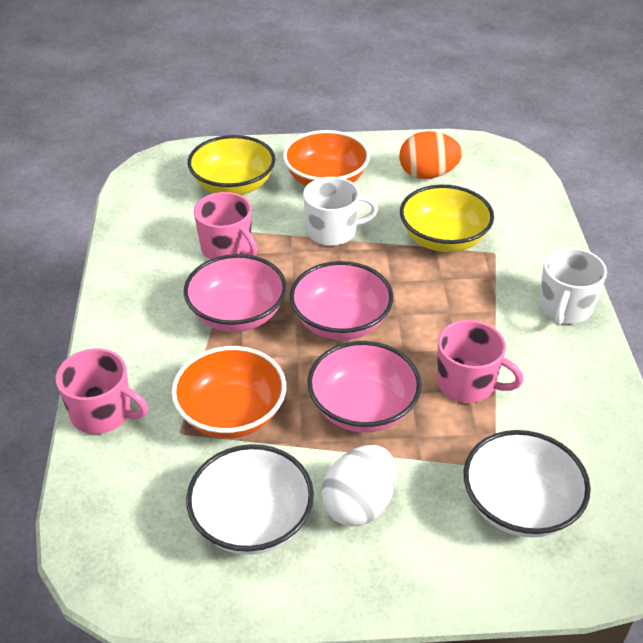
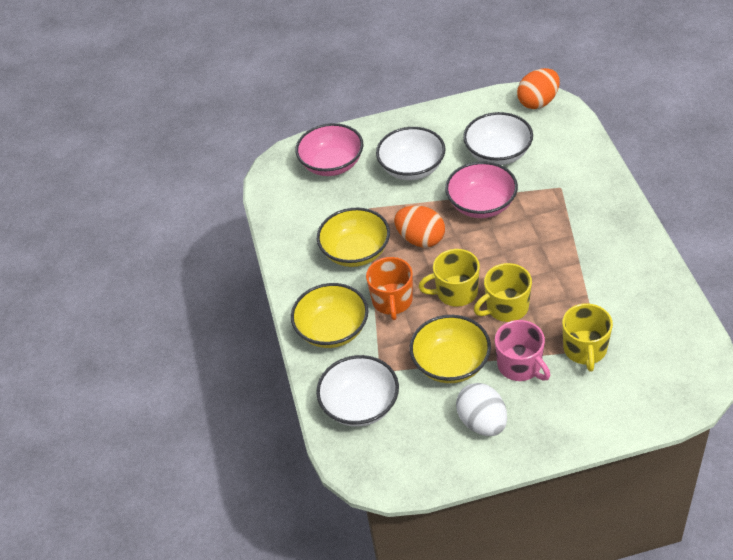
orange bowl: [171,346,286,438] [283,130,370,186] = 2 -> none = 0
orange egg: [399,131,462,179] = 1 -> [394,205,445,248] [517,68,560,109] = 2
orange mug: none = 0 -> [366,257,413,320] = 1
pink bowl: [184,254,287,332] [290,261,394,340] [307,341,422,433] = 3 -> [295,123,363,176] [445,162,518,218] = 2
pink mug: [56,348,148,434] [194,192,257,259] [437,320,524,403] = 3 -> [495,320,550,381] = 1
white bowl: [186,444,314,555] [463,430,591,538] = 2 -> [316,355,399,427] [376,127,446,180] [463,112,533,165] = 3
white mug: [303,177,378,246] [539,247,607,326] = 2 -> none = 0
yellow bowl: [188,135,276,195] [400,185,494,252] = 2 -> [291,283,369,348] [317,208,390,267] [410,315,491,383] = 3
yellow mug: none = 0 -> [418,249,480,307] [474,263,532,322] [562,303,613,372] = 3

